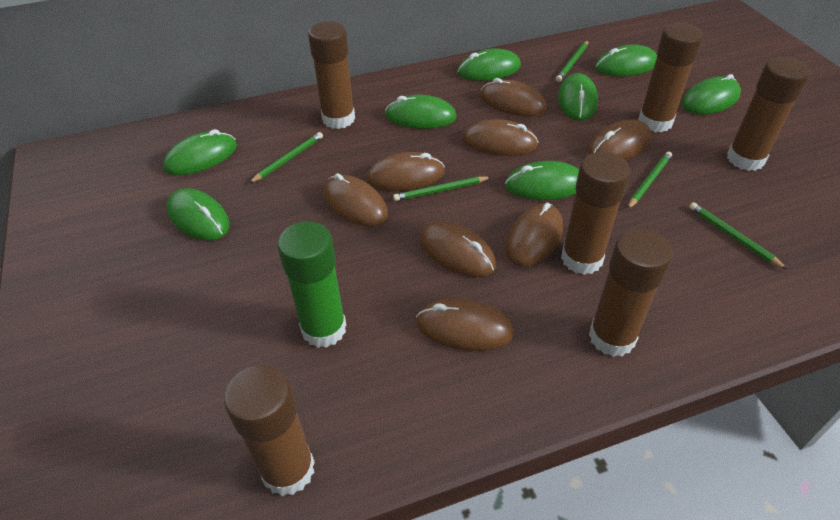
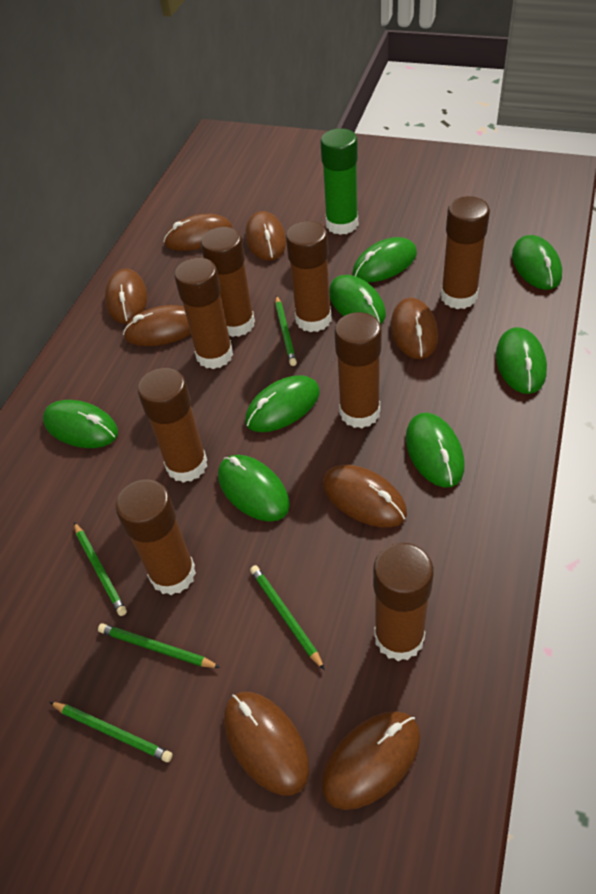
brown glue stick: [224,365,315,496] [308,21,355,129] [561,152,630,275] [589,229,673,357] [638,23,703,132] [727,57,810,171] = 6 -> [116,479,196,595] [138,368,207,483] [175,258,233,369] [201,227,255,337] [286,221,332,332] [335,312,382,428] [373,543,434,661] [441,196,490,309] = 8

